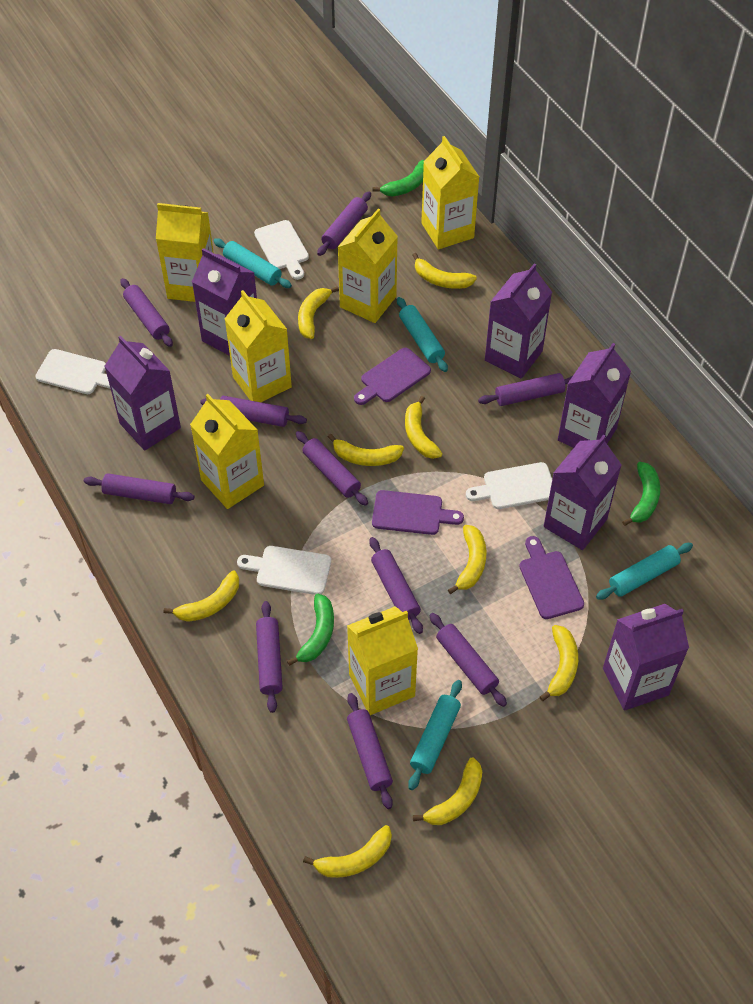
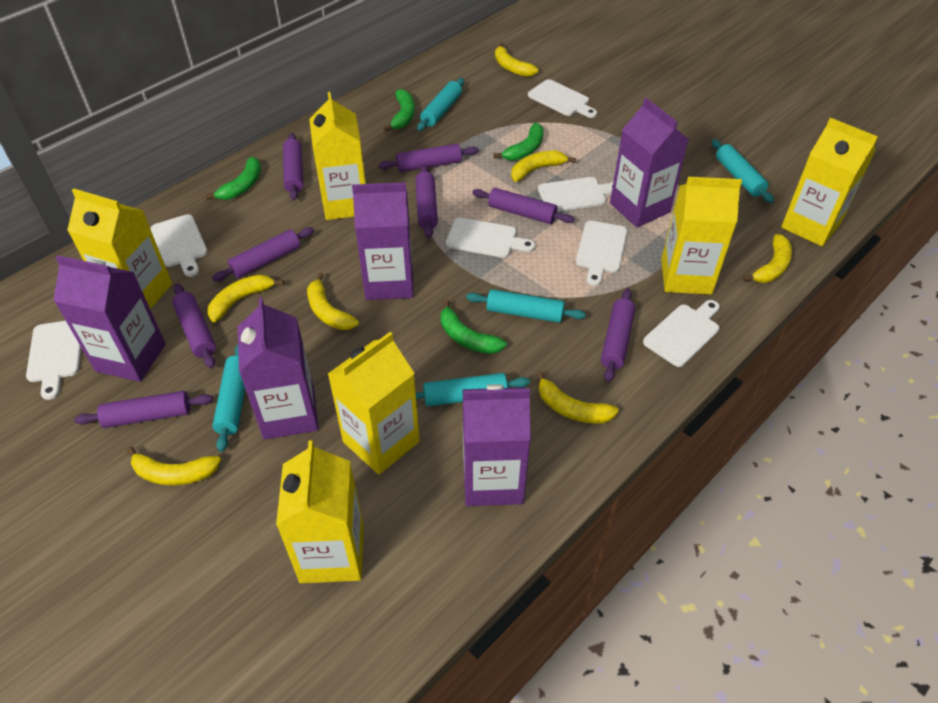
green banana: [287,594,334,666] [372,160,424,197] [622,462,660,526] = 3 -> [205,157,261,200] [384,89,415,131] [441,300,507,354] [493,123,544,161] = 4
purple carton: [104,335,181,451] [192,248,257,356] [485,263,552,379] [544,435,622,550] [558,343,631,448] [603,604,689,711] = 6 -> [53,255,166,382] [237,298,318,440] [352,182,413,300] [463,384,531,506] [610,98,689,227] = 5
purple cutting board: [354,348,431,405] [372,490,464,535] [519,536,584,619] = 3 -> none = 0
purple rolling pin: [84,473,195,504] [120,278,173,347] [200,396,307,427] [256,601,283,713] [296,431,368,506] [317,191,371,256] [347,693,393,809] [369,537,423,634] [429,613,507,707] [478,373,572,406] = 10 -> [74,391,213,428] [172,283,216,368] [212,227,314,281] [283,133,303,200] [379,144,479,172] [415,165,438,238] [472,188,574,224] [601,288,635,382] = 8
turquoise rolling pin: [213,239,292,288] [397,297,448,372] [408,680,462,790] [596,543,693,600] = 4 -> [212,344,245,452] [416,373,530,406] [417,78,464,131] [466,289,586,323] [711,139,774,203] = 5
white cutting board: [35,349,110,394] [237,546,331,595] [254,220,309,280] [466,462,552,509] = 4 -> [26,321,81,400] [151,214,208,277] [446,218,535,258] [528,79,597,118] [538,177,613,212] [576,221,627,286] [643,300,720,367] = 7
yellow banana: [164,571,239,622] [298,286,339,339] [303,825,392,878] [328,434,404,466] [405,396,443,459] [412,253,477,289] [413,757,482,825] [448,525,486,594] [540,625,578,701] = 9 -> [127,447,221,486] [208,274,284,322] [307,273,359,330] [495,43,539,77] [511,150,576,182] [536,371,619,424] [743,234,792,283] = 7

